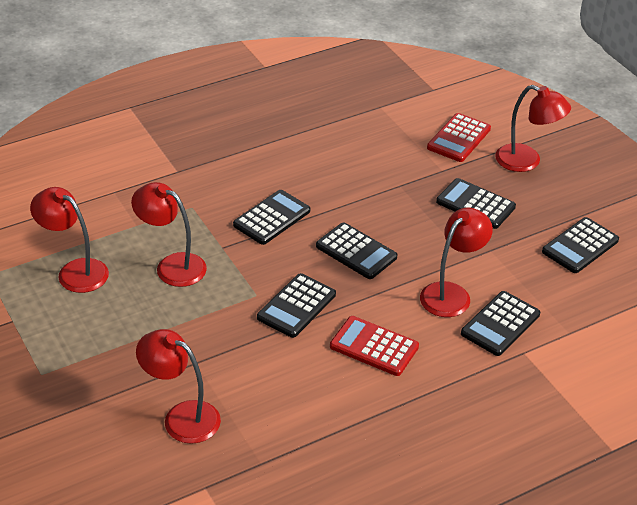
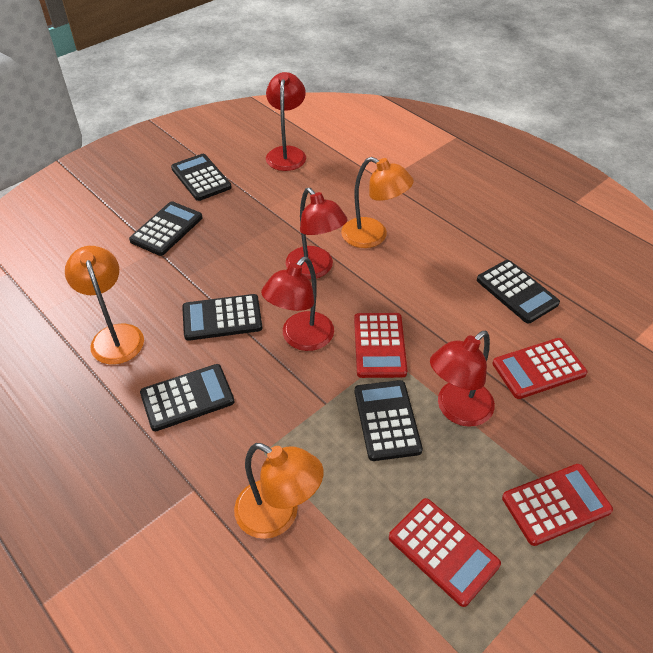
orange lamp: none = 0 -> [65,246,144,365] [234,443,324,539] [341,157,414,248] = 3
red calculator: [330,316,419,376] [427,113,491,162] = 2 -> [354,313,407,378] [389,498,501,607] [492,338,587,399] [502,464,613,546] = 4
red lamp: [30,187,109,293] [131,182,207,287] [136,329,221,444] [420,207,493,317] [495,85,571,172] = 5 -> [261,257,334,351] [266,72,306,171] [285,188,347,279] [430,331,495,427] = 4

